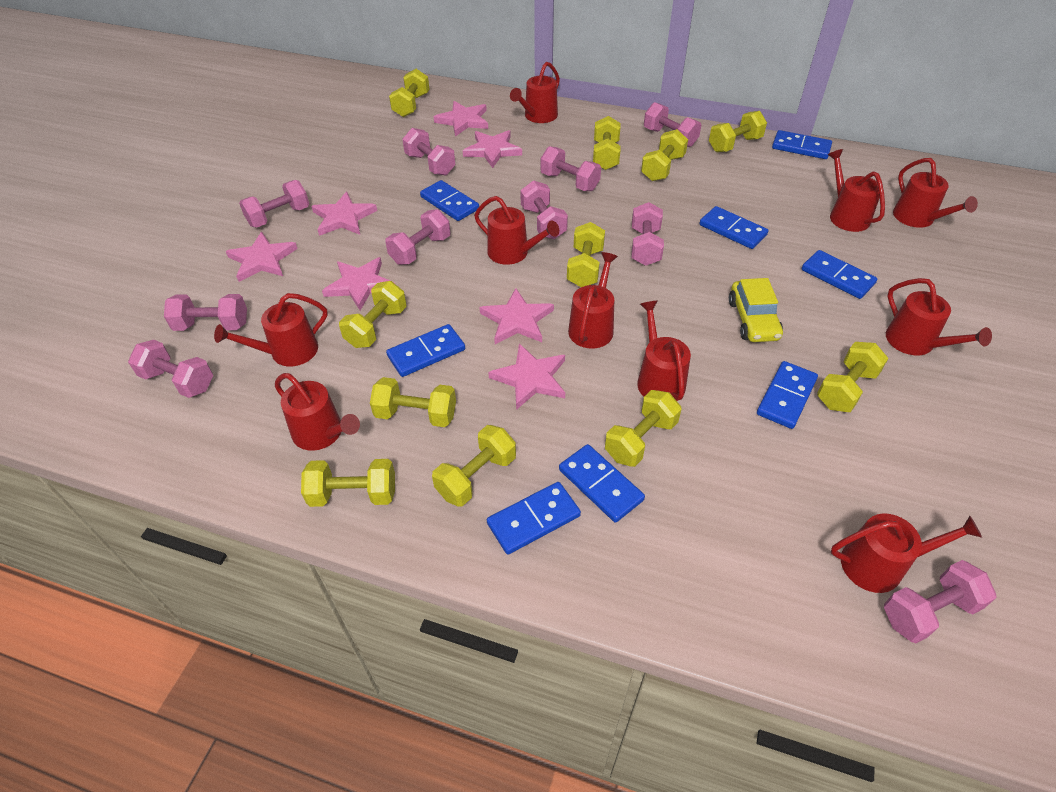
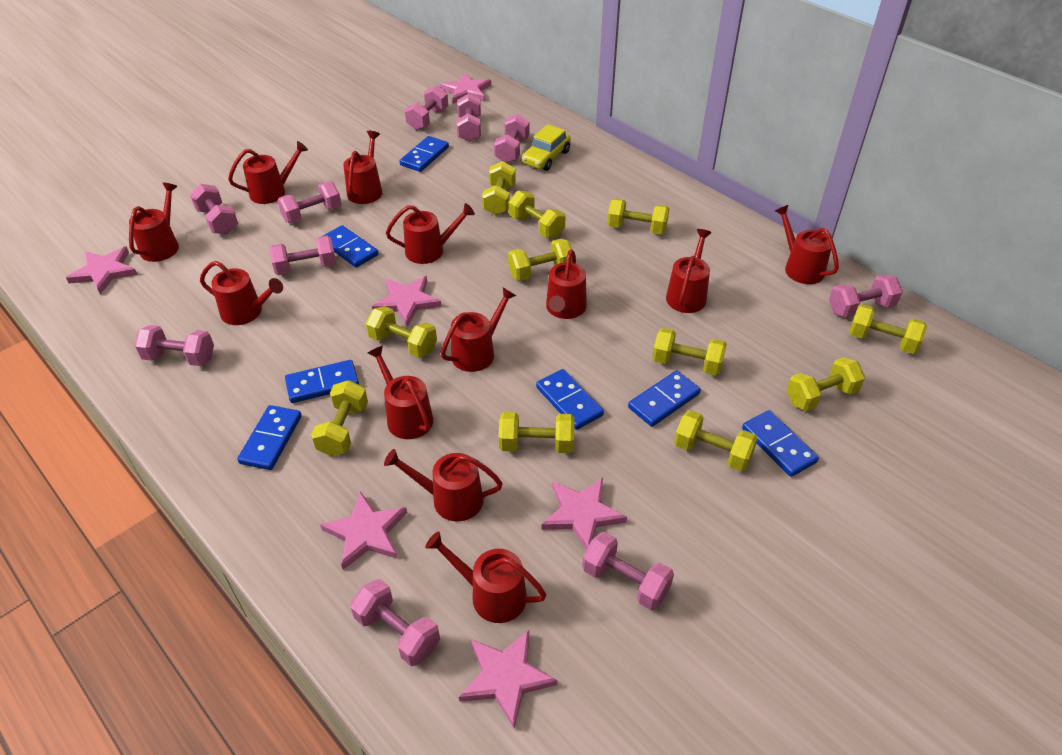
blue domino: [386,324,465,377] [420,180,479,221] [487,482,581,554] [559,444,645,523] [700,206,768,249] [757,361,818,429] [772,130,832,159] [802,250,877,299] = 8 -> [237,405,302,470] [285,360,359,403] [321,225,378,268] [400,136,449,172] [536,369,604,430] [628,370,701,427] [742,410,819,477] = 7
pink star: [226,232,298,282] [311,192,377,236] [322,257,395,310] [434,101,488,136] [463,130,522,168] [479,288,554,344] [488,343,565,410] = 7 -> [66,247,138,294] [320,491,407,570] [372,276,442,326] [440,73,491,104] [459,630,558,729] [541,478,627,550] = 6
red watering can: [214,293,328,366] [275,373,360,451] [474,196,559,265] [510,62,560,123] [568,252,618,348] [637,301,691,401] [828,149,885,232] [831,514,982,593] [886,278,992,355] [893,158,978,228] = 10 -> [129,182,179,262] [200,261,283,325] [228,141,308,204] [343,131,382,204] [368,345,433,439] [384,449,503,521] [386,203,475,264] [425,531,546,623] [441,288,516,372] [546,249,587,319] [666,229,711,313] [775,205,839,284] = 12

